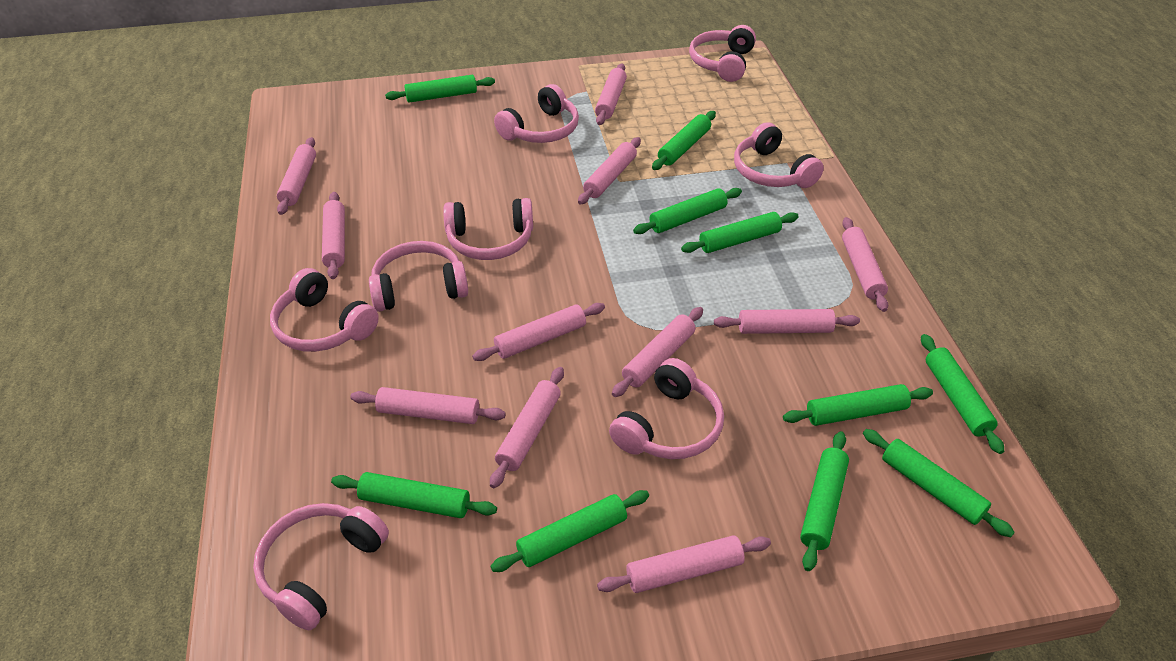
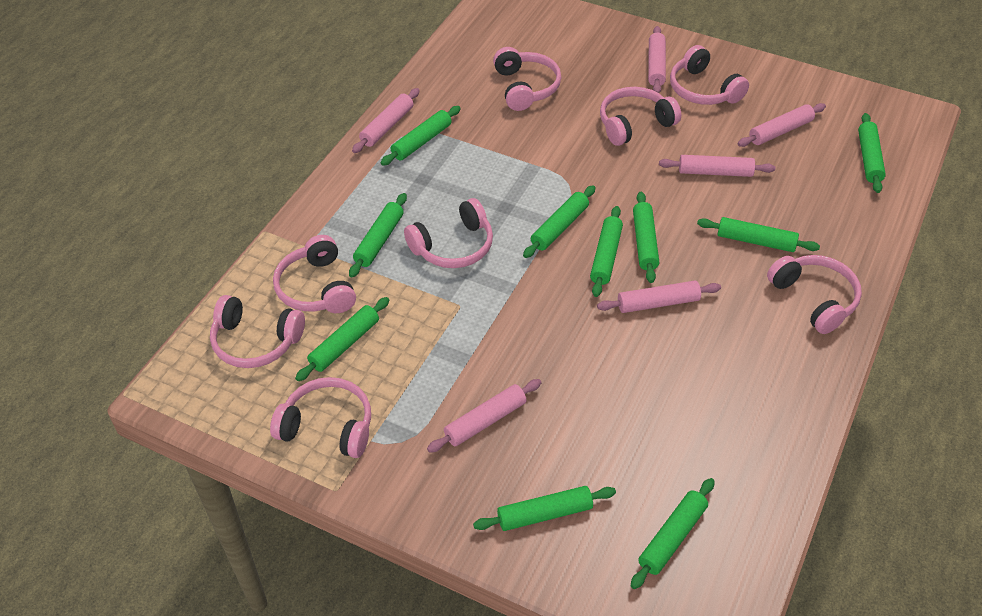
pink rolling pin: [277,137,316,215] [322,192,345,279] [350,387,506,424] [472,303,605,361] [490,367,564,488] [578,137,641,205] [595,63,627,125] [597,535,771,593] [612,307,703,397] [714,309,860,334] [842,217,888,312] = 11 -> [352,88,420,153] [427,379,542,453] [597,280,721,313] [648,26,666,93] [659,155,775,177] [737,103,826,147] = 6

